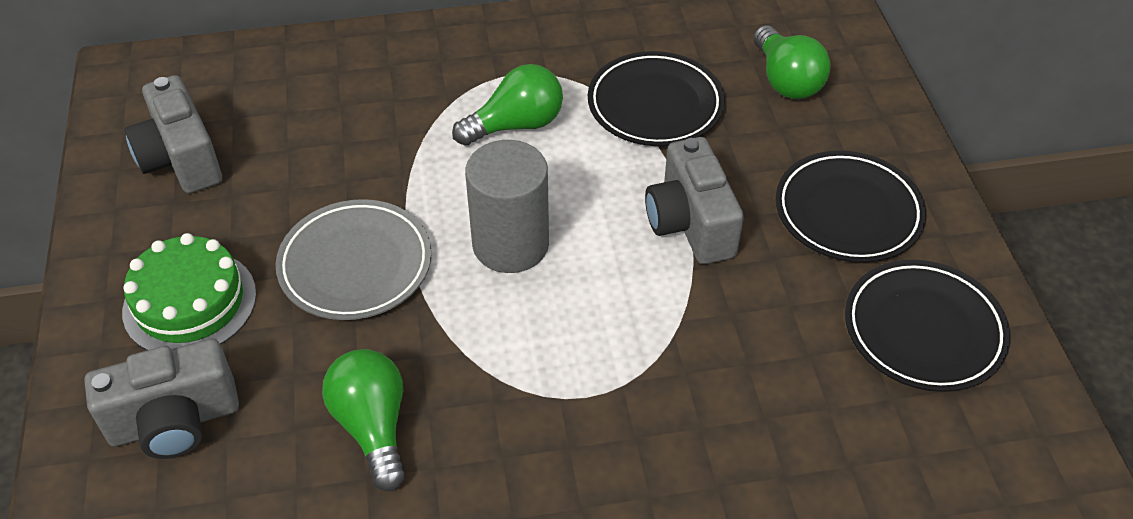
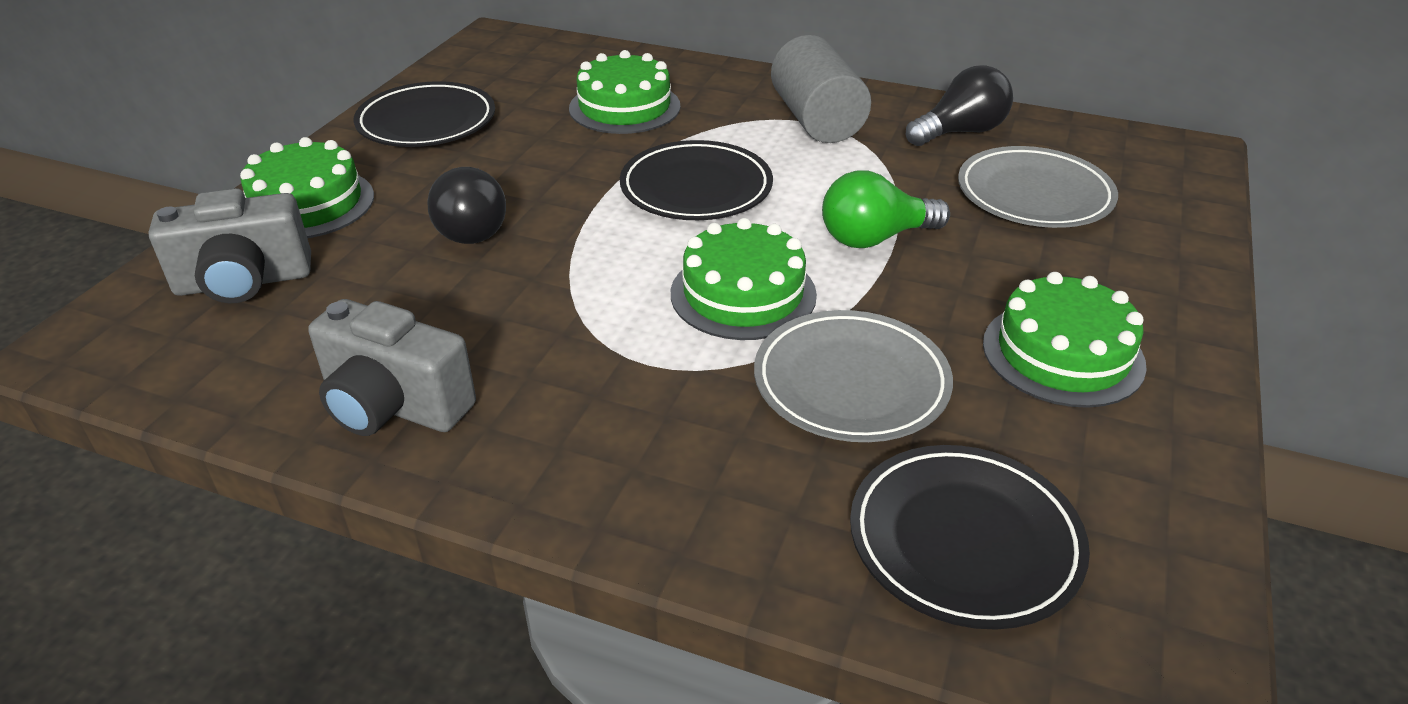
black light bulb: none = 0 -> [427,167,506,244] [906,65,1013,146] = 2
green cake: [122,233,257,350] = 1 -> [240,137,374,238] [569,50,681,134] [671,218,817,340] [983,272,1147,408] = 4
green light bulb: [322,349,405,491] [452,64,563,146] [753,26,831,99] = 3 -> [822,170,950,248] = 1
grey camera: [84,339,239,459] [125,75,222,194] [645,137,744,264] = 3 -> [149,188,311,303] [308,299,476,436] = 2
grey plate: [276,199,432,320] = 1 -> [754,310,953,442] [958,146,1118,228] = 2

